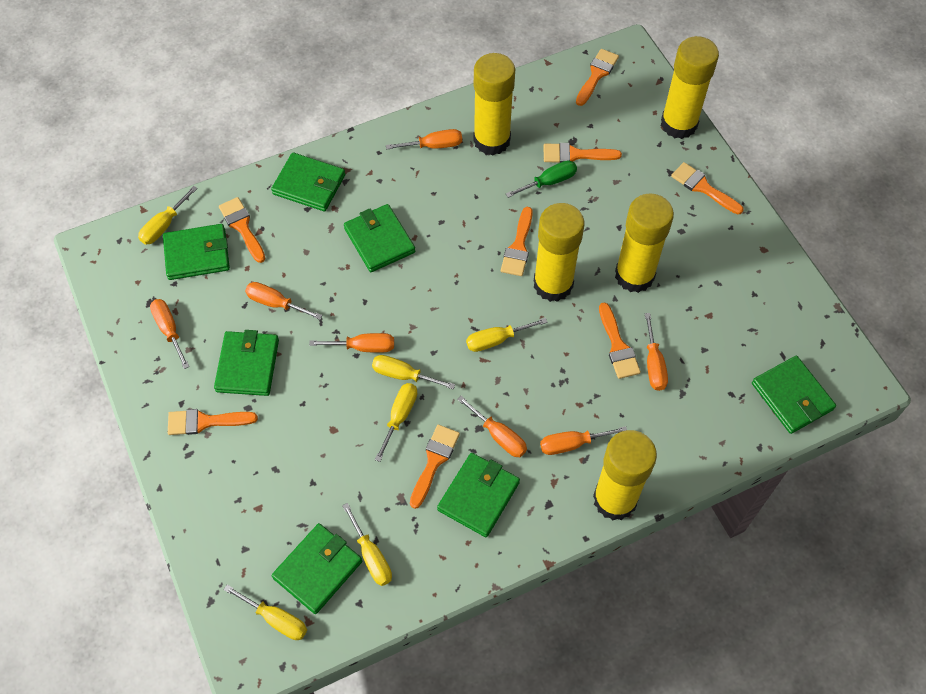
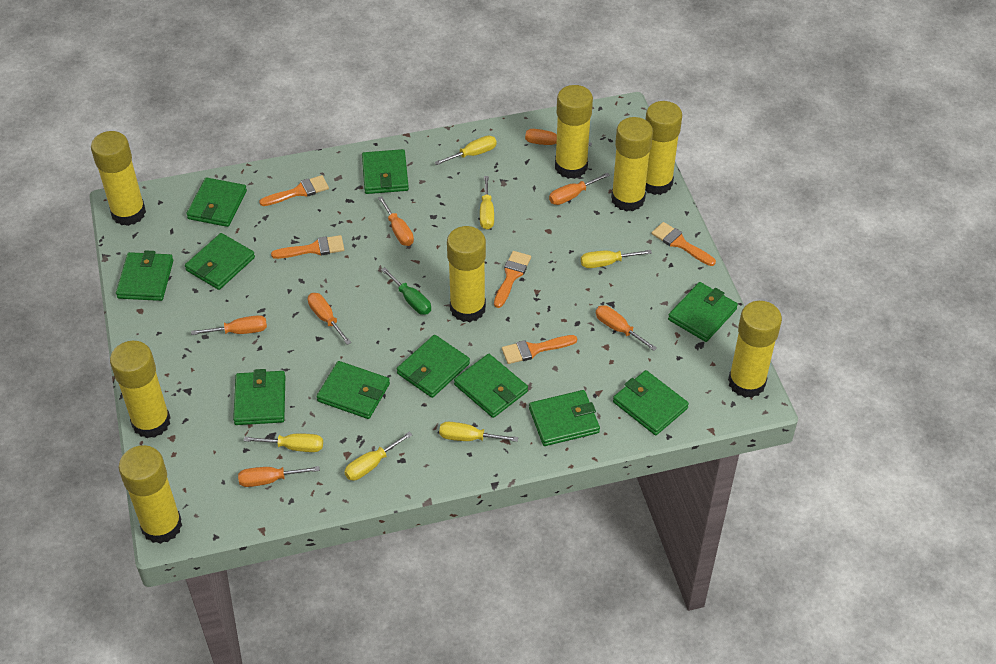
green wallet: [163,224,230,280] [214,330,279,396] [271,152,345,211] [272,523,362,614] [344,204,415,272] [437,453,520,537] [752,356,836,434] = 7 -> [116,250,173,301] [185,233,255,290] [186,178,247,227] [233,369,285,425] [317,361,390,419] [362,149,409,194] [397,335,470,398] [454,354,528,418] [529,390,600,446] [613,370,689,435] [668,282,738,342] = 11
orange brush: [168,409,258,435] [219,197,266,263] [410,425,460,509] [501,207,533,276] [544,143,622,163] [576,49,619,106] [599,302,641,379] [671,162,744,214] = 8 -> [259,175,329,206] [271,235,344,259] [494,251,531,308] [502,335,577,364] [651,222,716,266] = 5
yellow glue stick: [473,53,515,155] [534,203,585,302] [593,430,657,520] [615,193,674,293] [661,36,719,139] = 5 -> [91,131,146,226] [110,341,171,438] [119,445,182,544] [447,226,486,322] [555,85,593,179] [611,117,653,212] [645,101,682,195] [728,301,782,398] = 8

